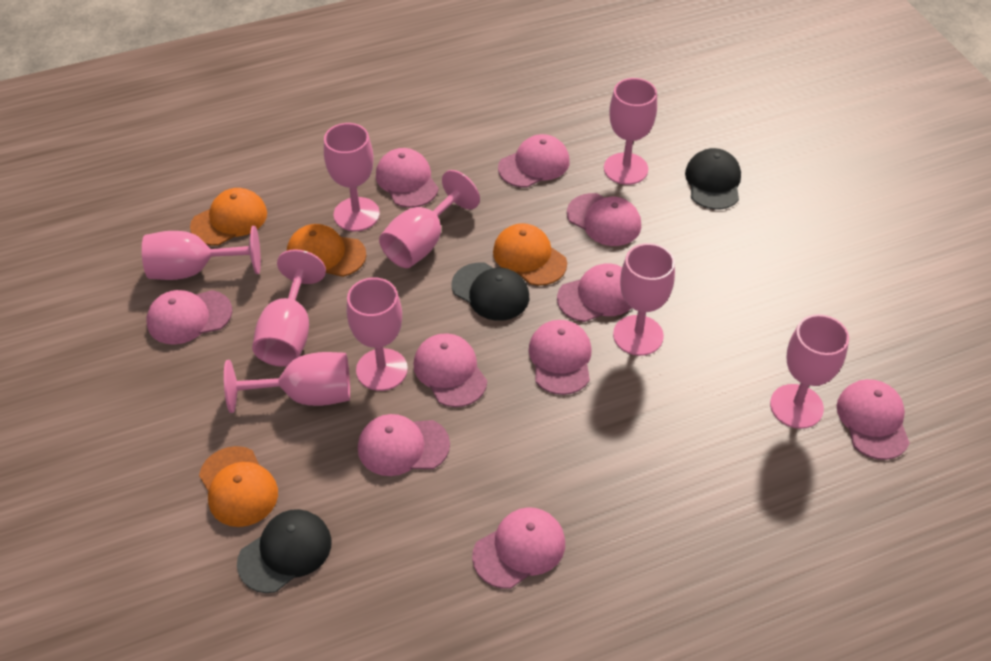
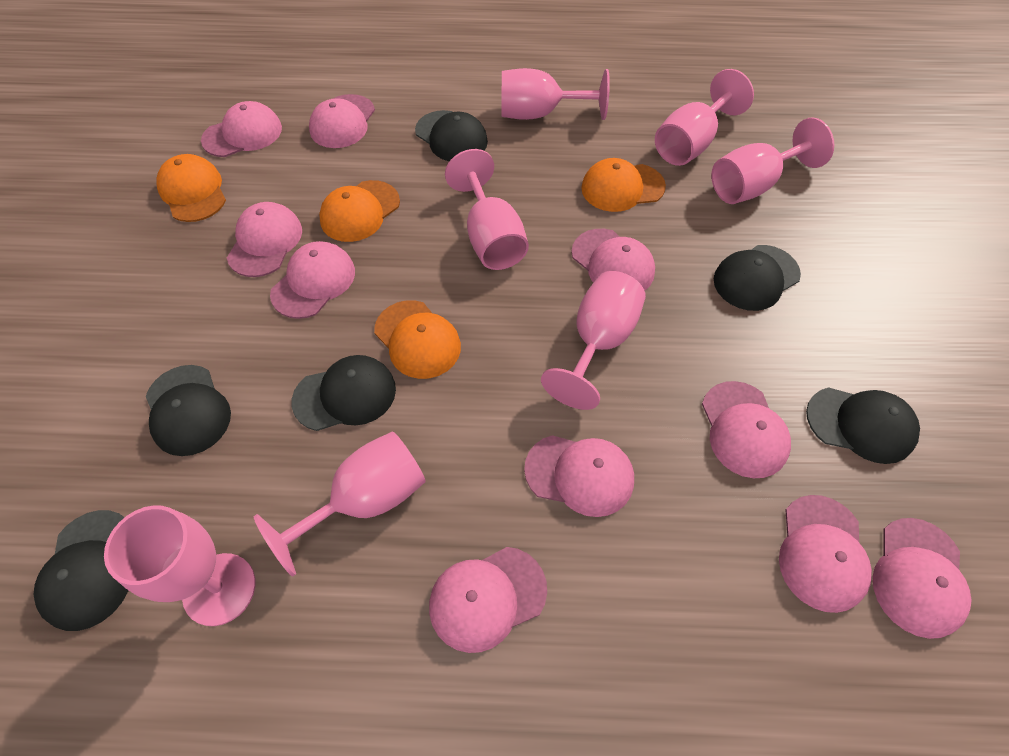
black cap: [237,509,332,593] [452,262,529,321] [685,148,741,210] = 3 -> [33,510,129,631] [146,365,231,456] [292,355,396,431] [415,110,488,161] [714,245,801,311] [806,387,920,464] = 6
pink goblet: [142,226,261,280] [224,352,350,413] [252,249,326,367] [324,123,380,231] [347,278,408,391] [379,170,480,268] [604,78,657,185] [613,243,675,356] [770,314,849,429] = 9 -> [104,505,255,626] [254,431,426,576] [445,149,529,270] [502,68,610,120] [541,271,646,410] [655,69,754,166] [711,117,834,204] = 7

